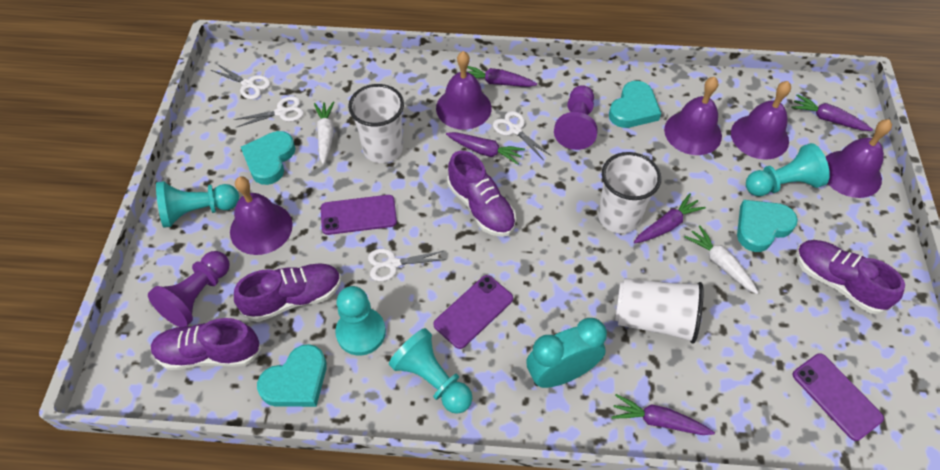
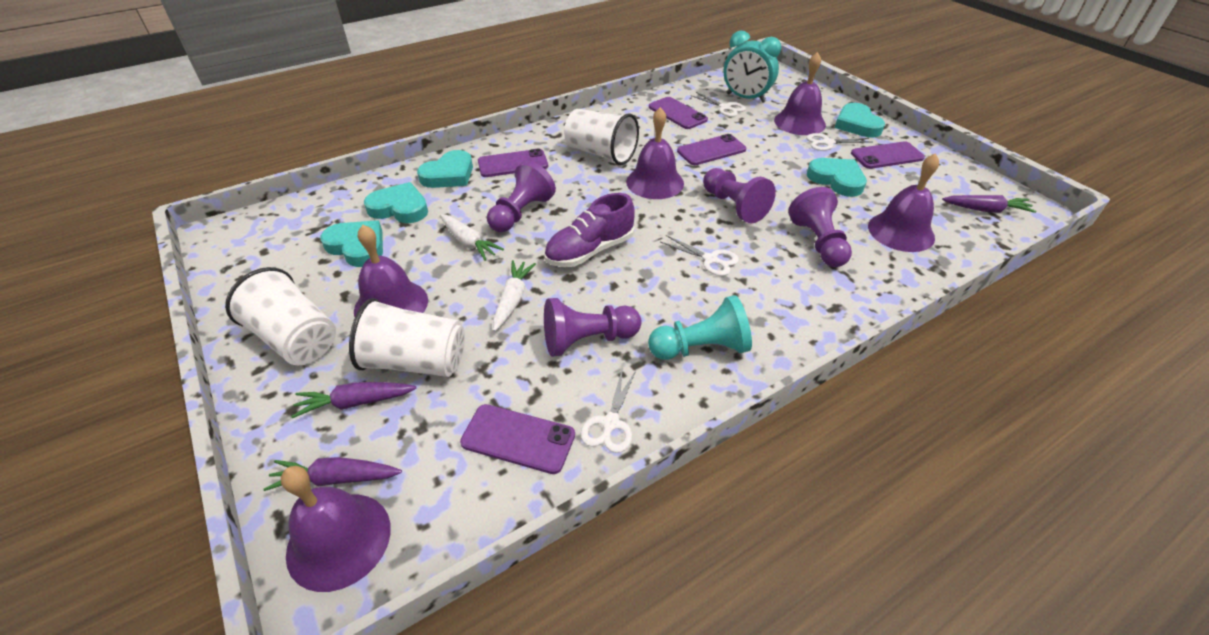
purple carrot: [446,132,525,165] [467,66,537,87] [611,394,715,435] [634,193,706,243] [791,94,873,131] = 5 -> [264,457,402,491] [291,382,416,418] [942,195,1036,213] = 3
purple pawn: [148,251,230,327] [554,85,598,150] = 2 -> [487,161,556,232] [544,298,641,357] [703,168,776,224] [788,187,852,267] = 4
purple phone: [321,195,397,235] [433,275,513,349] [792,353,884,441] = 3 -> [460,404,575,474] [478,148,548,177] [649,97,708,129] [677,134,746,165] [851,141,925,169] = 5
purple shoe: [151,318,261,370] [234,263,341,322] [448,151,516,237] [796,240,905,314] = 4 -> [544,193,635,267] = 1
turquoise heart: [241,131,296,185] [257,344,327,407] [609,81,661,128] [737,200,798,252] = 4 -> [320,220,383,267] [364,182,428,223] [417,150,473,188] [807,158,867,197] [834,103,885,137] = 5
turquoise pawn: [156,181,239,228] [335,286,386,356] [389,328,472,414] [746,143,830,196] = 4 -> [648,295,752,360] = 1

